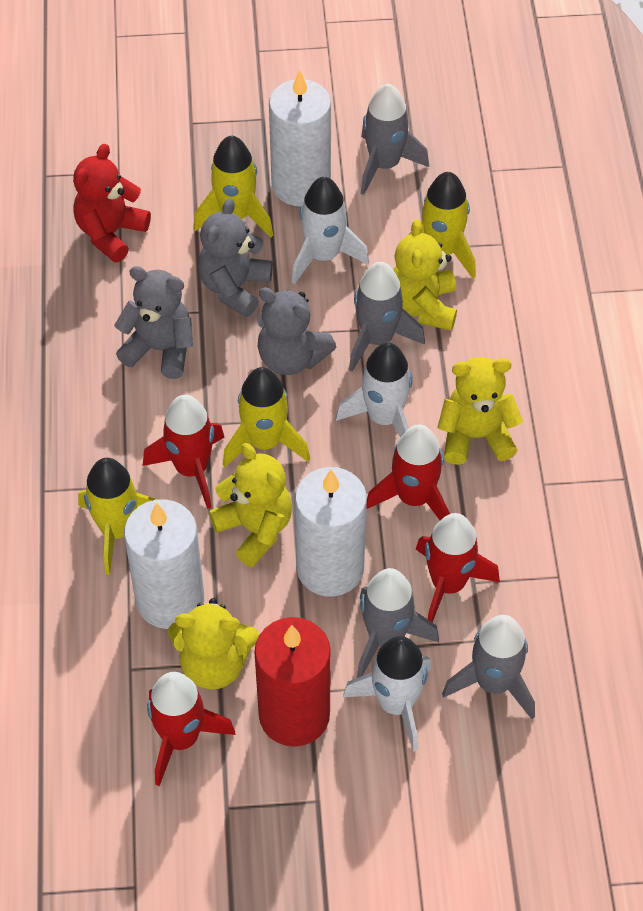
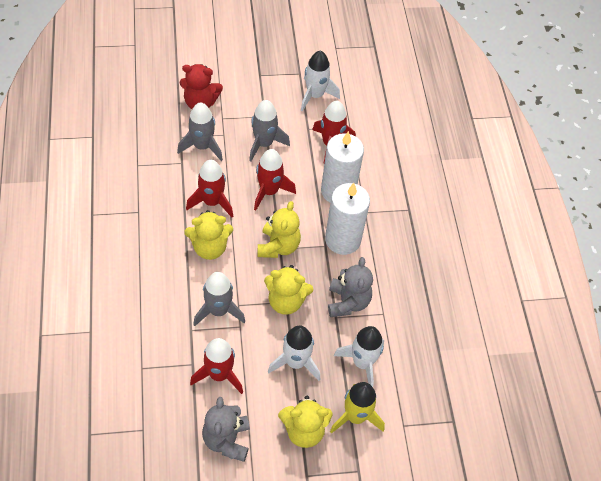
grey rocket: [349,262,425,372] [357,568,439,678] [361,84,429,195] [442,615,535,719] = 4 -> [177,102,223,161] [193,272,245,326] [249,100,290,161] = 3
grey teddy bear: [114,266,193,379] [198,198,273,317] [257,287,336,375] = 3 -> [202,397,250,462] [328,257,373,317] = 2
red candle: [254,617,331,747] = 1 -> none = 0
white candle: [124,499,204,629] [269,70,331,206] [295,467,367,597] = 3 -> [321,131,364,203] [325,183,370,255] = 2
yellow rocket: [78,458,158,575] [193,135,273,237] [223,367,310,467] [408,172,476,279] = 4 -> [330,382,385,434] = 1

